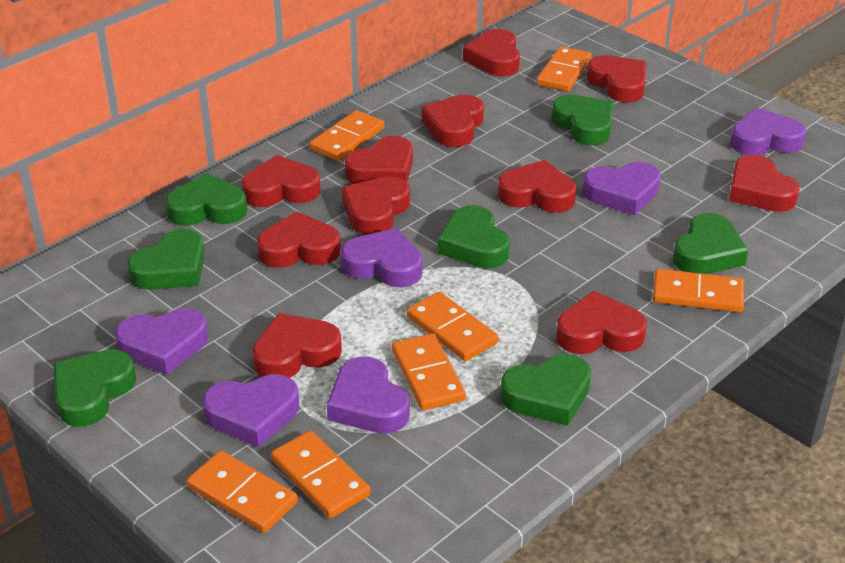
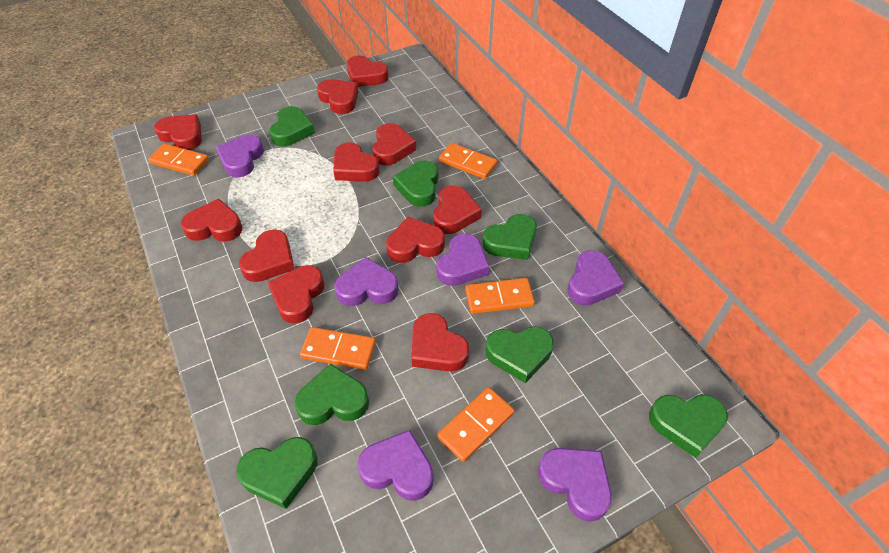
orange domino: [187,450,298,533] [271,430,371,518] [310,110,384,161] [392,333,466,410] [407,292,499,361] [537,46,592,92] [653,269,744,312] = 7 -> [148,143,209,176] [300,327,376,370] [437,387,515,462] [439,143,497,179] [465,278,535,314] = 5

